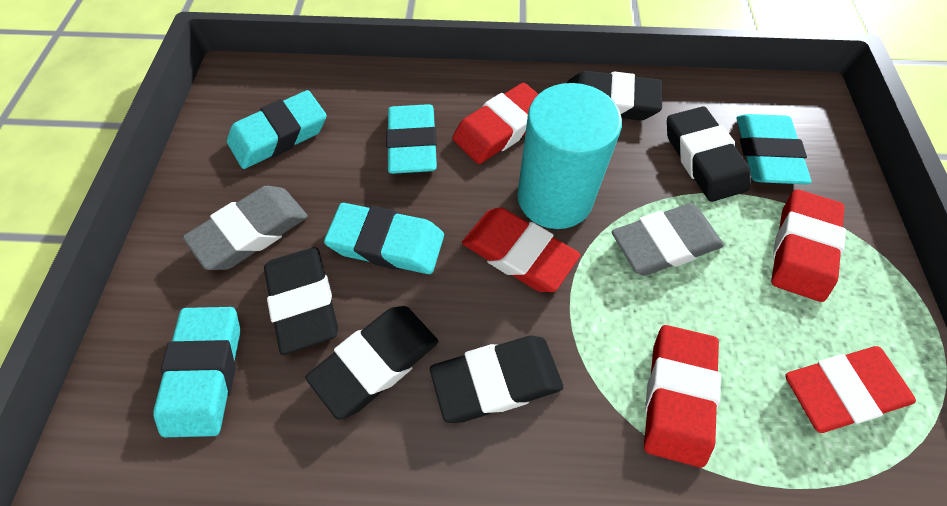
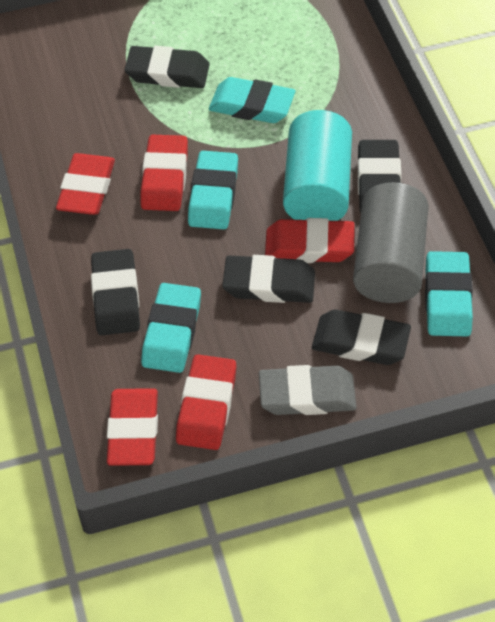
grey cylinder: none = 0 -> [353,182,429,303] = 1
grey eraser: [183,186,308,270] [612,203,724,276] = 2 -> [259,365,357,415] = 1
turquoise eraser: [153,307,240,437] [227,90,327,169] [324,203,444,274] [386,104,437,174] [736,114,812,184] = 5 -> [141,283,201,373] [188,151,238,229] [209,77,296,123] [425,251,473,336] = 4

